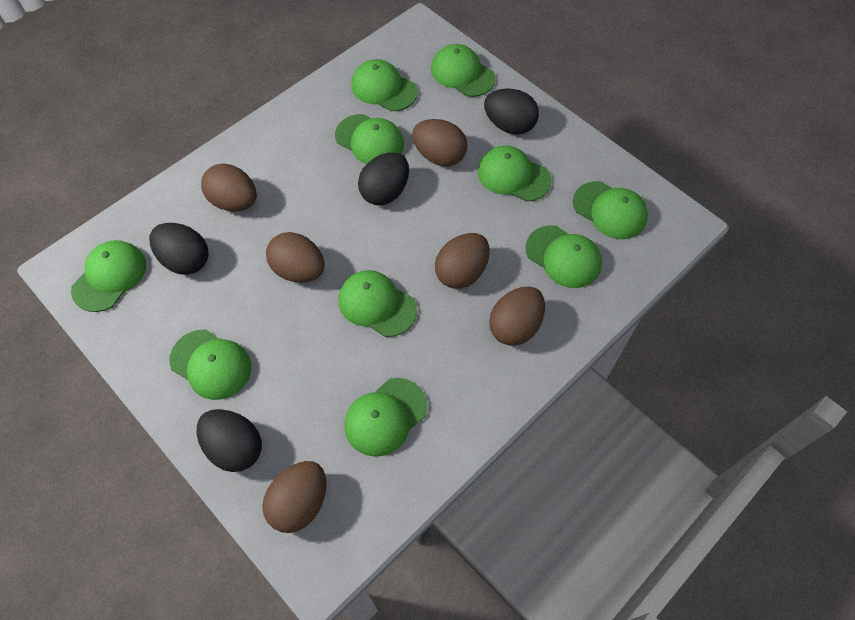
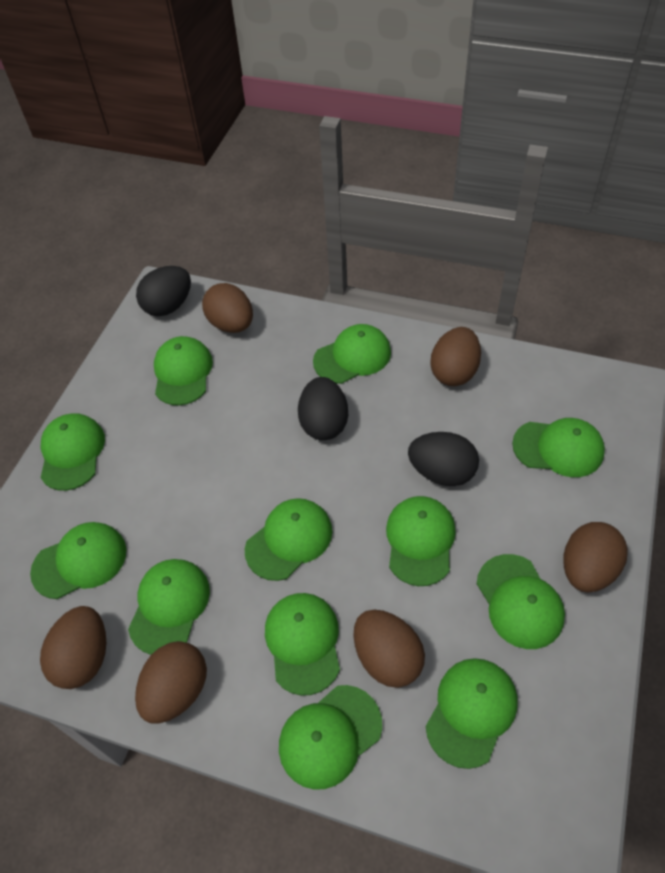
black egg: [149,223,208,275] [197,409,262,472] [358,152,409,205] [484,89,539,135] = 4 -> [136,266,191,316] [298,377,348,440] [408,432,479,486] = 3
green cap: [71,240,146,312] [169,330,251,400] [335,114,404,164] [339,270,417,337] [345,378,427,457] [351,59,418,111] [431,44,496,97] [478,145,551,202] [526,225,602,288] [573,181,648,239] = 10 -> [30,522,126,599] [41,413,105,491] [128,559,210,655] [154,336,213,406] [245,498,333,581] [265,593,340,696] [279,685,382,790] [313,324,391,384] [386,496,456,586] [426,658,517,769] [477,554,565,649] [512,418,605,477] = 12

